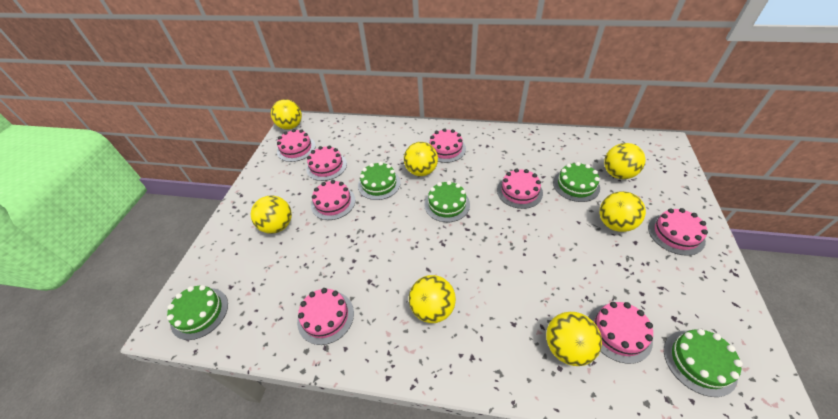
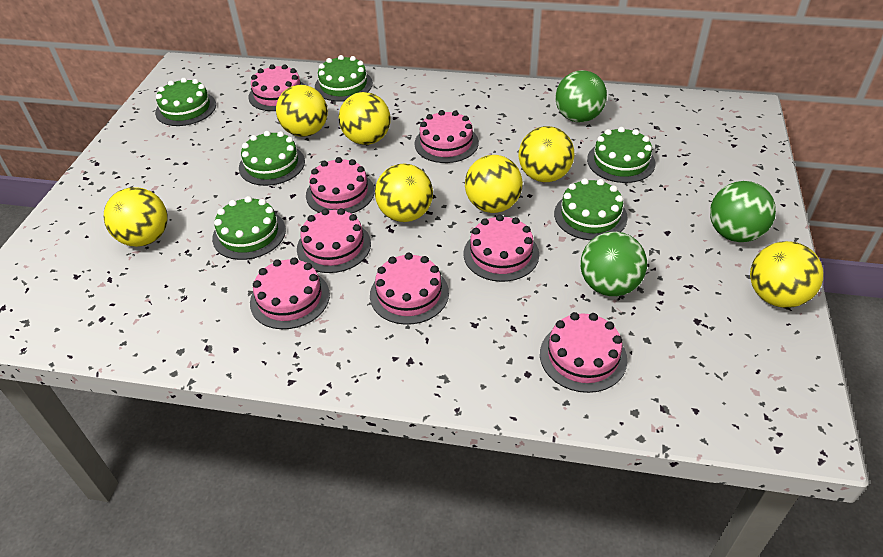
green ball: none = 0 -> [555,70,607,122] [581,232,647,296] [710,181,776,242] = 3
green cake: [167,285,228,340] [358,162,401,200] [424,181,470,222] [553,162,600,202] [664,329,743,397] = 5 -> [155,78,216,126] [212,196,286,260] [239,131,305,186] [315,55,373,102] [554,178,628,240] [587,127,656,183] = 6

